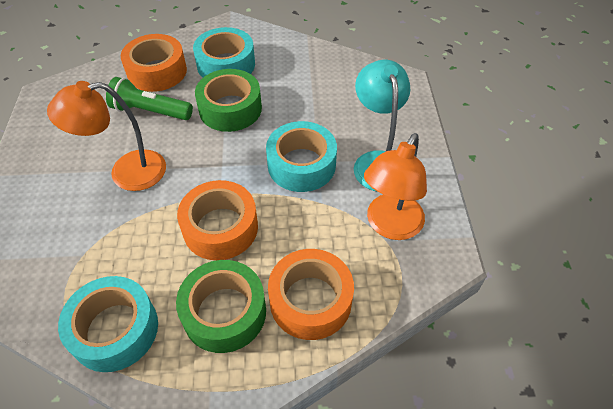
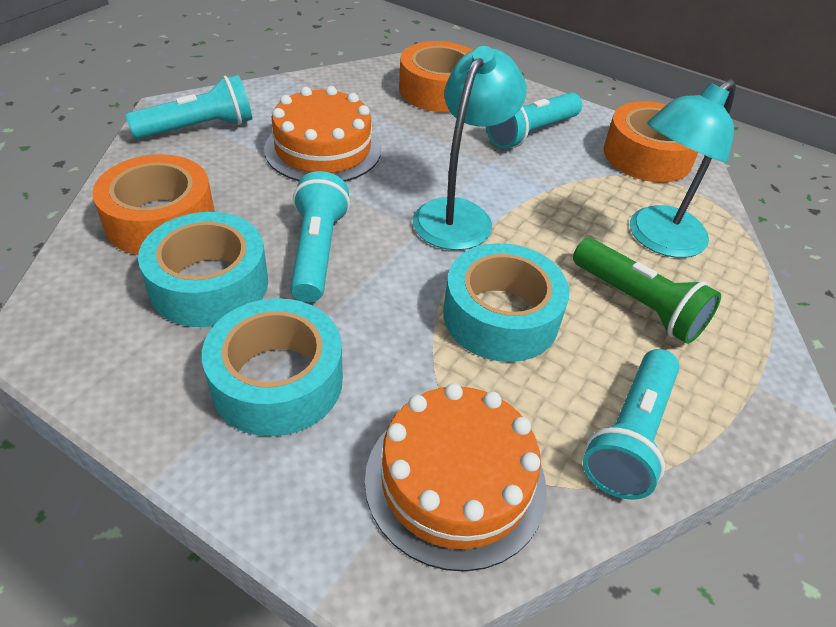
green tape: [176,260,266,353] [195,69,262,132] = 2 -> none = 0
orange cake: none = 0 -> [264,86,381,182] [365,383,547,572] = 2
orange lamp: [47,81,166,191] [364,133,427,240] = 2 -> none = 0
turquoise flashlight: none = 0 -> [125,75,252,139] [290,171,350,302] [486,92,582,149] [583,349,680,500] = 4
turquoise lamp: [354,60,410,191] = 1 -> [413,46,527,250] [630,79,736,258] = 2

